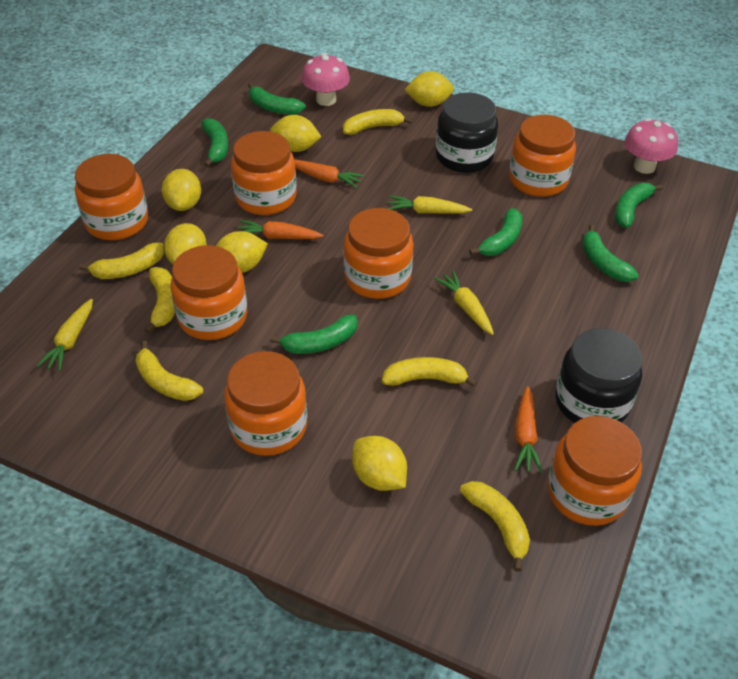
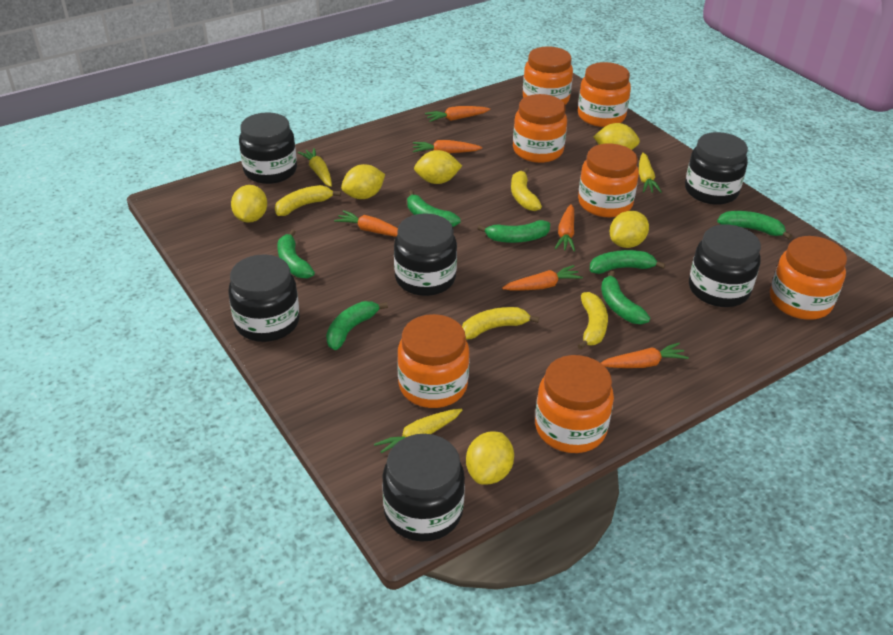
black jar: [436,92,498,173] [555,328,643,423] = 2 -> [228,254,299,342] [239,112,297,184] [382,434,465,542] [394,213,457,296] [685,132,748,205] [689,224,761,307] = 6
green banana: [201,118,228,167] [248,83,306,115] [270,314,358,354] [469,208,522,256] [582,224,639,282] [615,183,663,228] = 6 -> [277,230,315,278] [326,301,388,350] [407,190,461,227] [478,220,550,243] [590,250,665,274] [601,270,650,324] [717,211,792,240] = 7
orange carrot: [238,220,323,239] [295,160,364,188] [514,386,543,473] = 3 -> [334,210,398,237] [413,140,482,153] [425,106,490,122] [502,265,583,290] [555,204,575,251] [601,343,689,368] = 6
pink mushroom: [301,53,350,106] [625,118,678,174] = 2 -> none = 0
yellow banana: [79,243,164,279] [135,341,203,401] [145,267,175,334] [343,109,413,135] [382,357,477,387] [460,481,530,572] = 6 -> [275,185,341,216] [462,307,539,339] [511,168,542,211] [577,292,608,350] = 4

